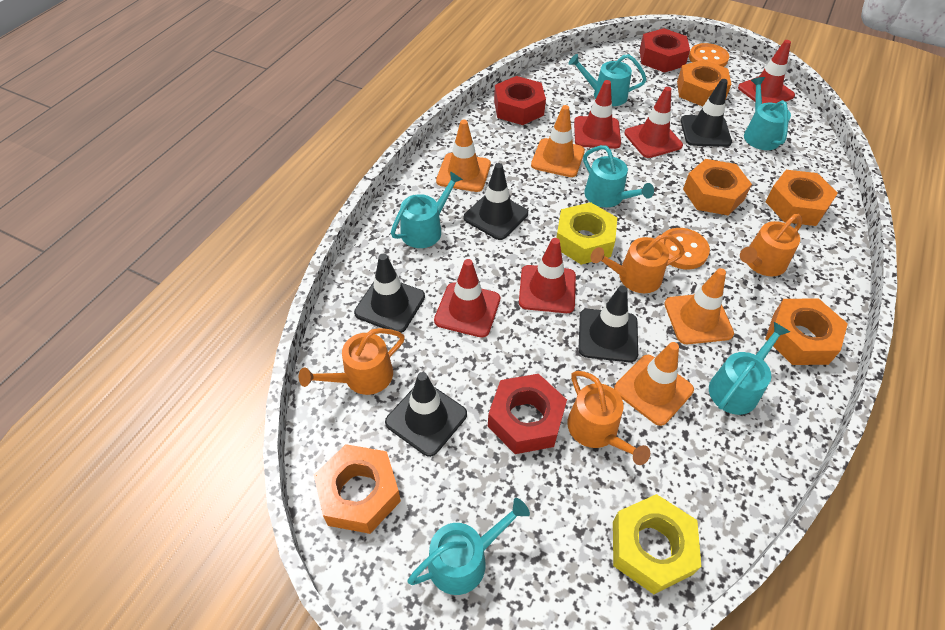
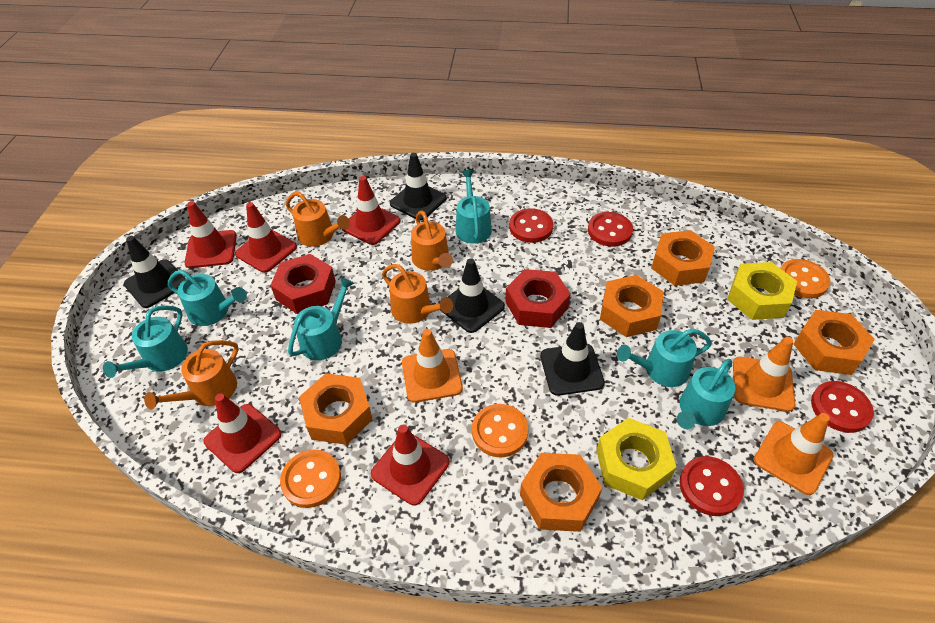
black traffic cone: [354,254,425,333] [385,372,467,457] [464,163,528,240] [578,286,638,362] [681,79,732,147] = 5 -> [124,236,186,308] [390,153,446,220] [439,258,505,333] [540,322,605,396] = 4
orange button: [660,228,710,270] [689,43,729,67] = 2 -> [280,450,341,508] [472,404,528,457] [780,259,830,298] = 3
orange traffic cone: [436,120,491,192] [531,105,585,177] [614,342,694,426] [664,268,734,344] = 4 -> [402,329,463,403] [733,337,795,412] [754,413,834,495] = 3
red button: none = 0 -> [509,208,553,243] [588,212,633,247] [679,456,744,516] [811,381,874,433] = 4
red nut: [488,374,567,454] [494,76,546,125] [640,28,690,73] = 3 -> [270,254,336,314] [506,269,571,328] = 2

